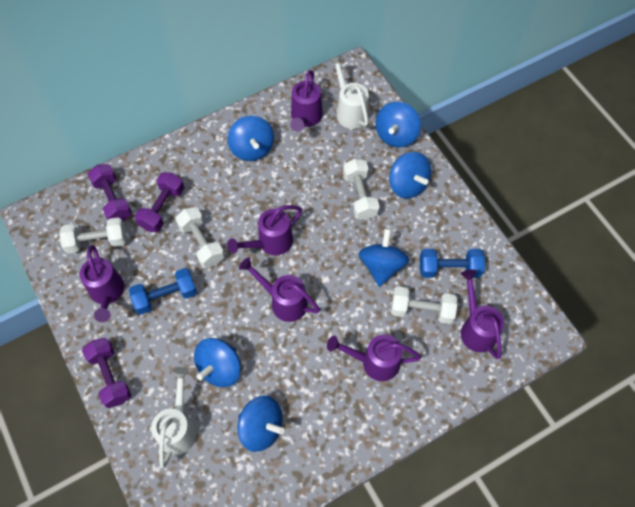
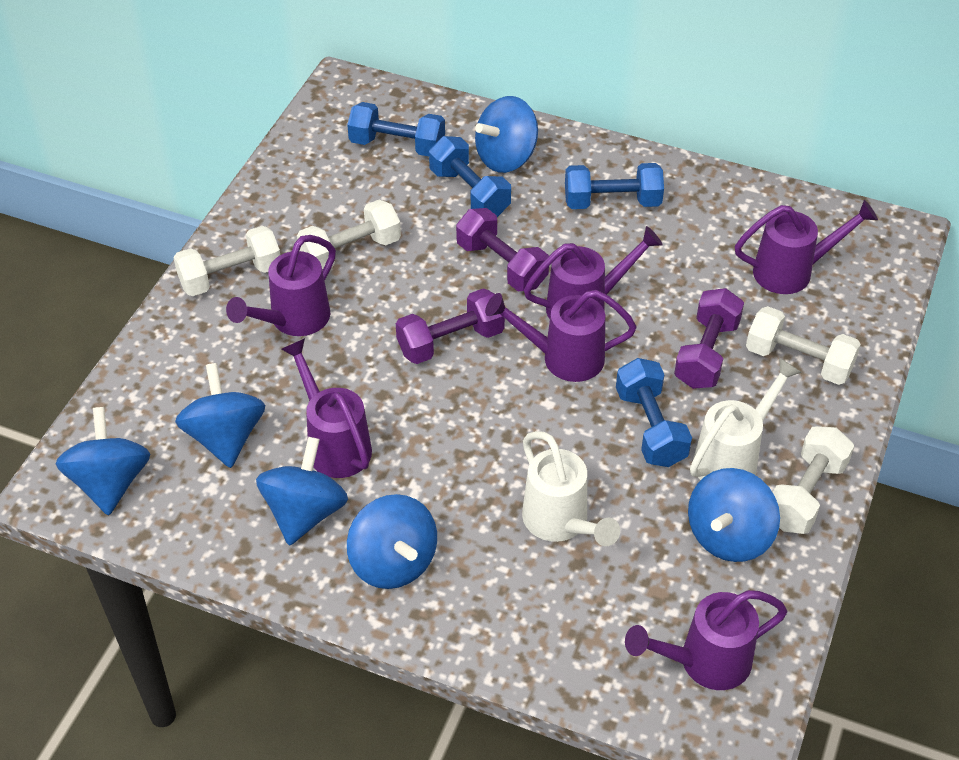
blue dumbbell: [129,268,197,315] [420,249,485,278] = 2 -> [347,102,445,156] [429,136,511,217] [565,163,664,209] [616,358,692,467] = 4

